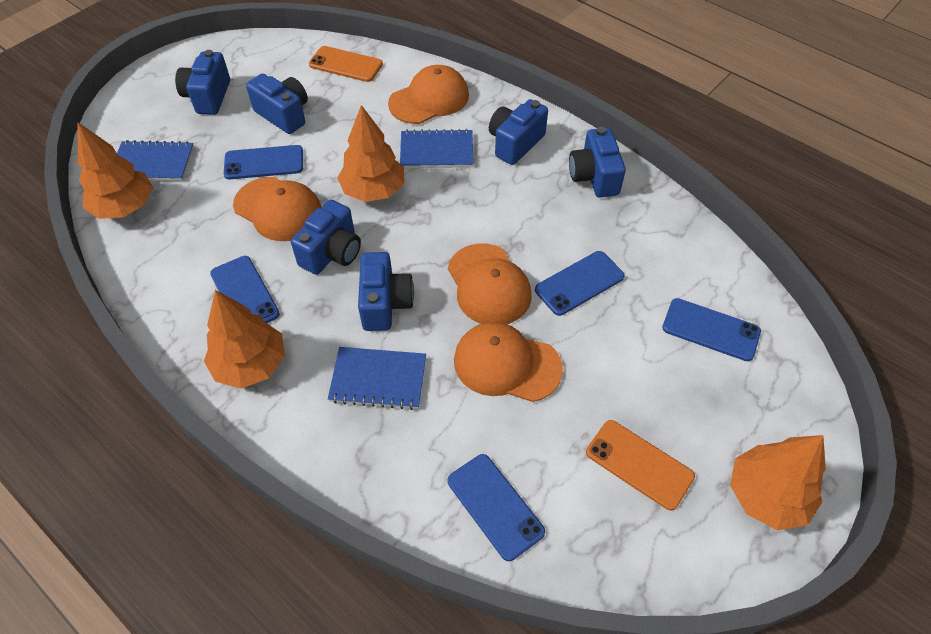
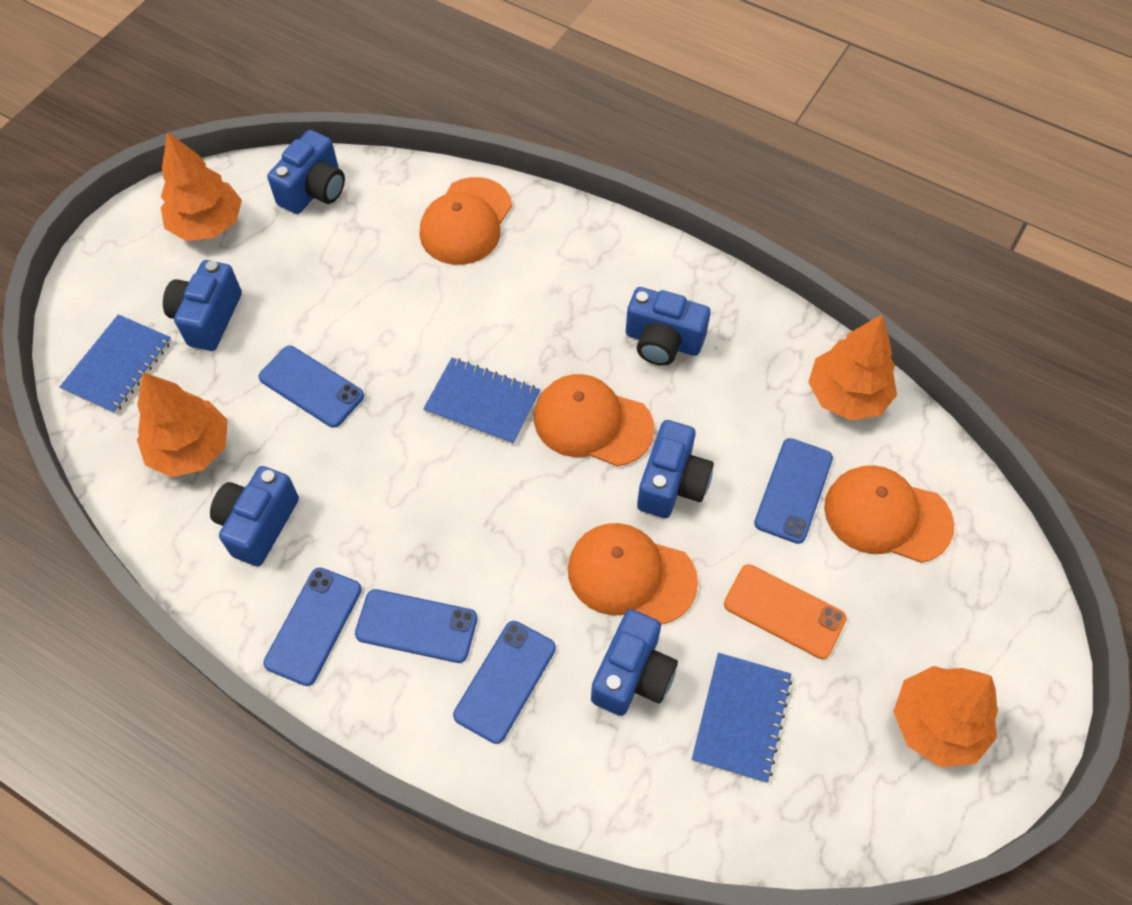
orange phone: [309,46,383,82] [586,420,695,511] = 2 -> [724,564,847,659] = 1

